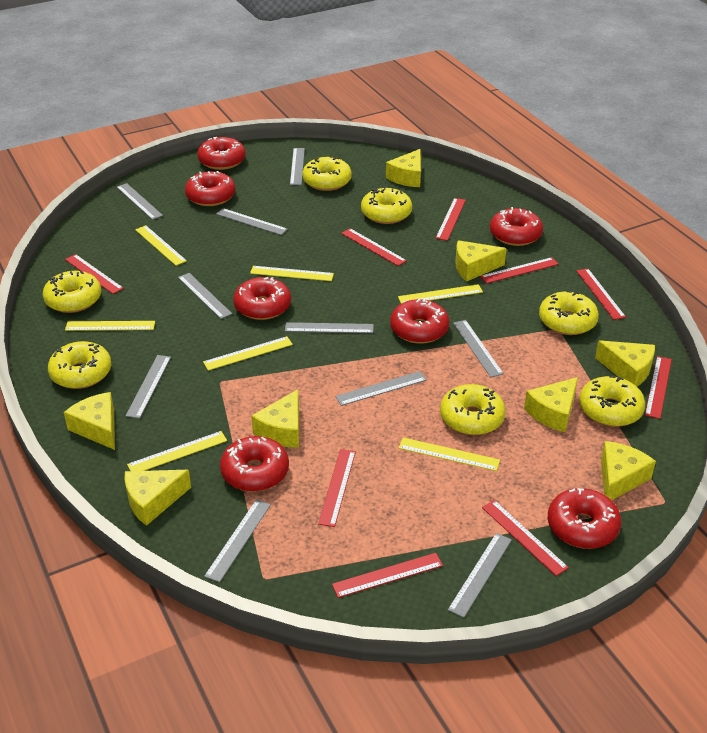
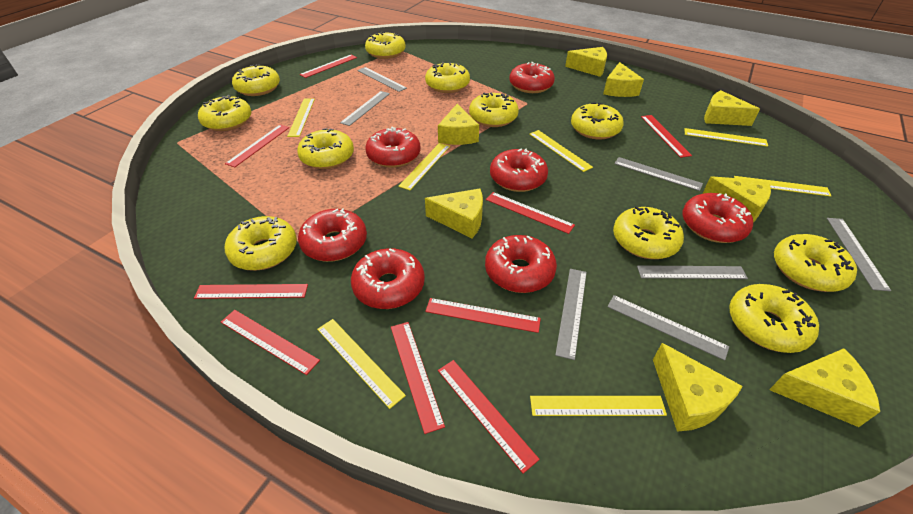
grey ruler: [117,183,163,220] [126,355,171,419] [178,273,232,319] [204,499,271,582] [216,208,288,235] [285,322,374,333] [290,148,305,185] [335,371,427,406] [448,533,512,618] [453,320,504,377] = 10 -> [340,91,390,126] [357,67,407,92] [555,269,587,360] [607,295,729,361] [614,157,703,191] [637,265,748,279] [827,218,891,291] = 7
yellow donut: [43,271,101,313] [48,341,112,389] [302,156,352,191] [361,187,412,224] [440,384,506,435] [539,291,599,335] [579,376,645,427] = 7 -> [198,95,252,131] [224,216,297,271] [232,65,280,96] [297,128,354,169] [365,32,406,59] [425,62,470,93] [469,93,519,127] [571,103,624,139] [613,206,684,259] [729,284,819,353] [774,234,857,292] = 11

